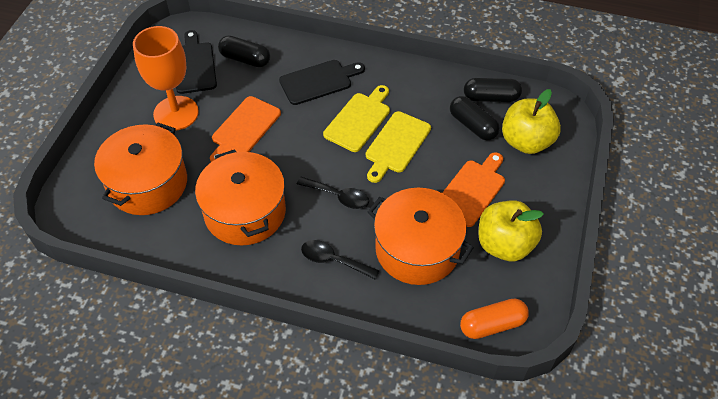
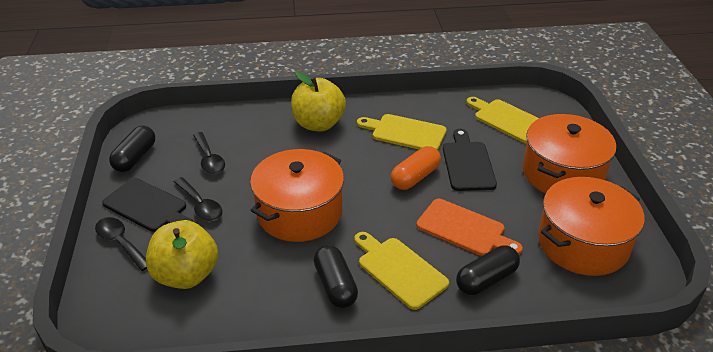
black spoon: [297,177,369,209] [301,240,380,280] = 2 -> [95,217,147,271] [174,177,222,221] [193,132,225,174] = 3
orange cutting board: [210,96,281,162] [442,152,505,227] = 2 -> [416,199,523,256] = 1
orange goblet: [133,26,199,131] = 1 -> none = 0
yellow cutting board: [323,85,390,152] [366,111,431,183] = 2 -> [354,232,449,310] [357,114,447,150] [466,97,539,144] = 3

